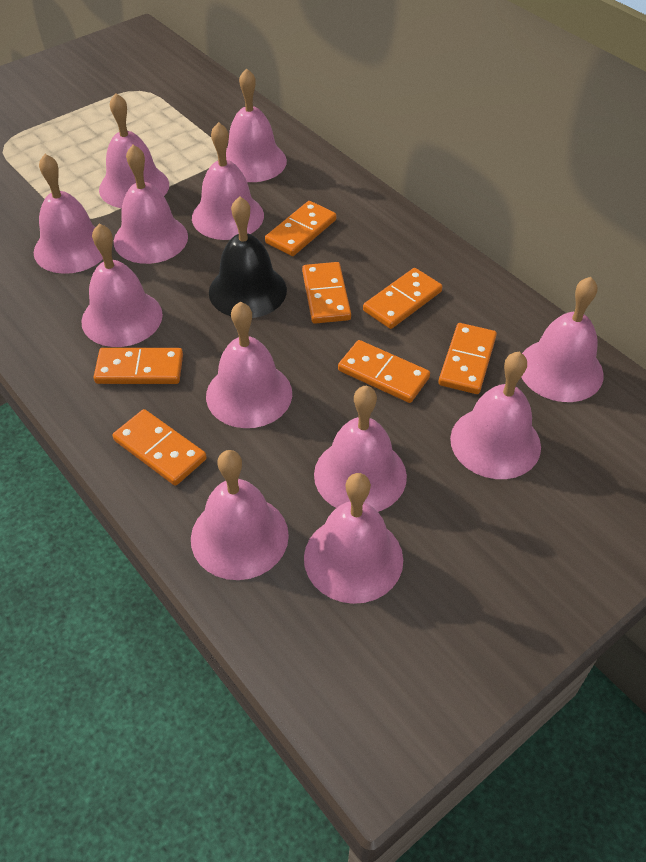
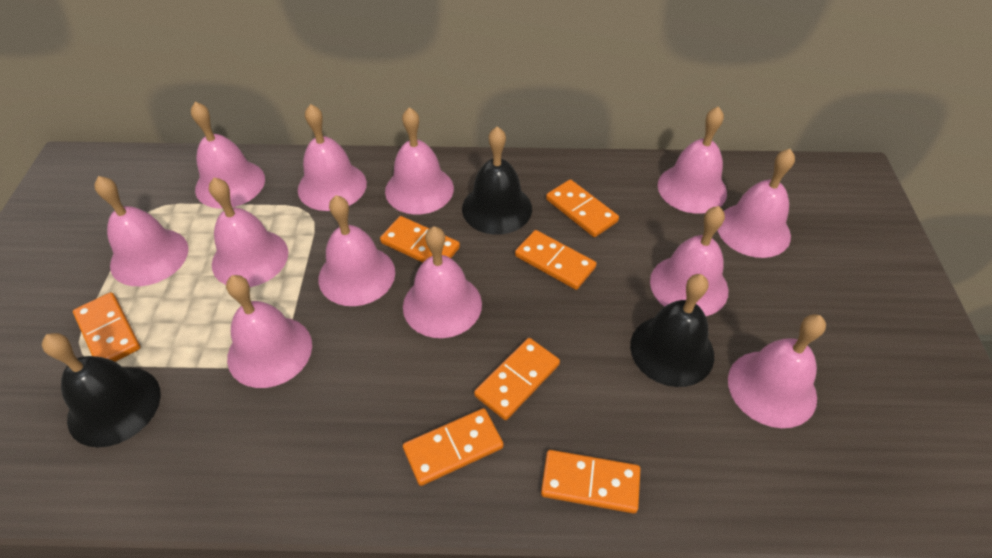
black bell: [209,196,287,318] = 1 -> [42,333,161,448] [462,126,532,235] [630,274,714,387] = 3

